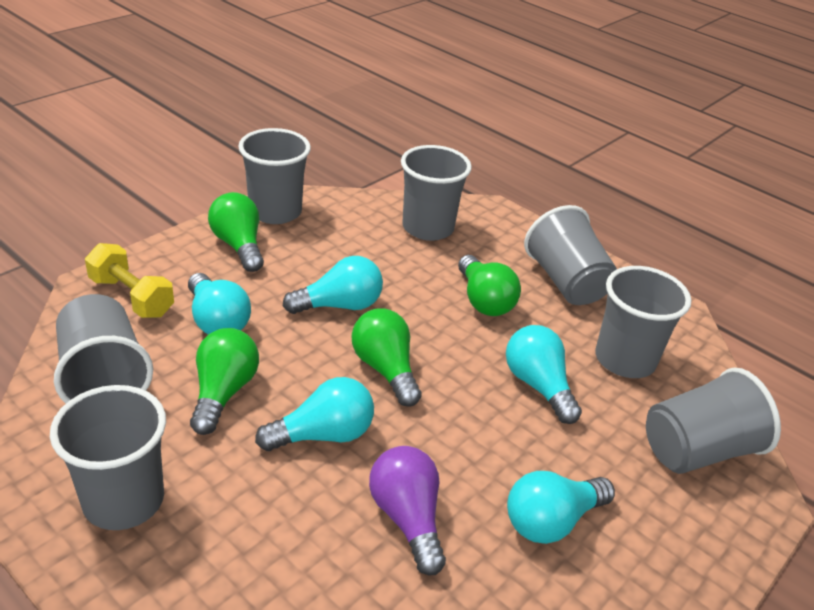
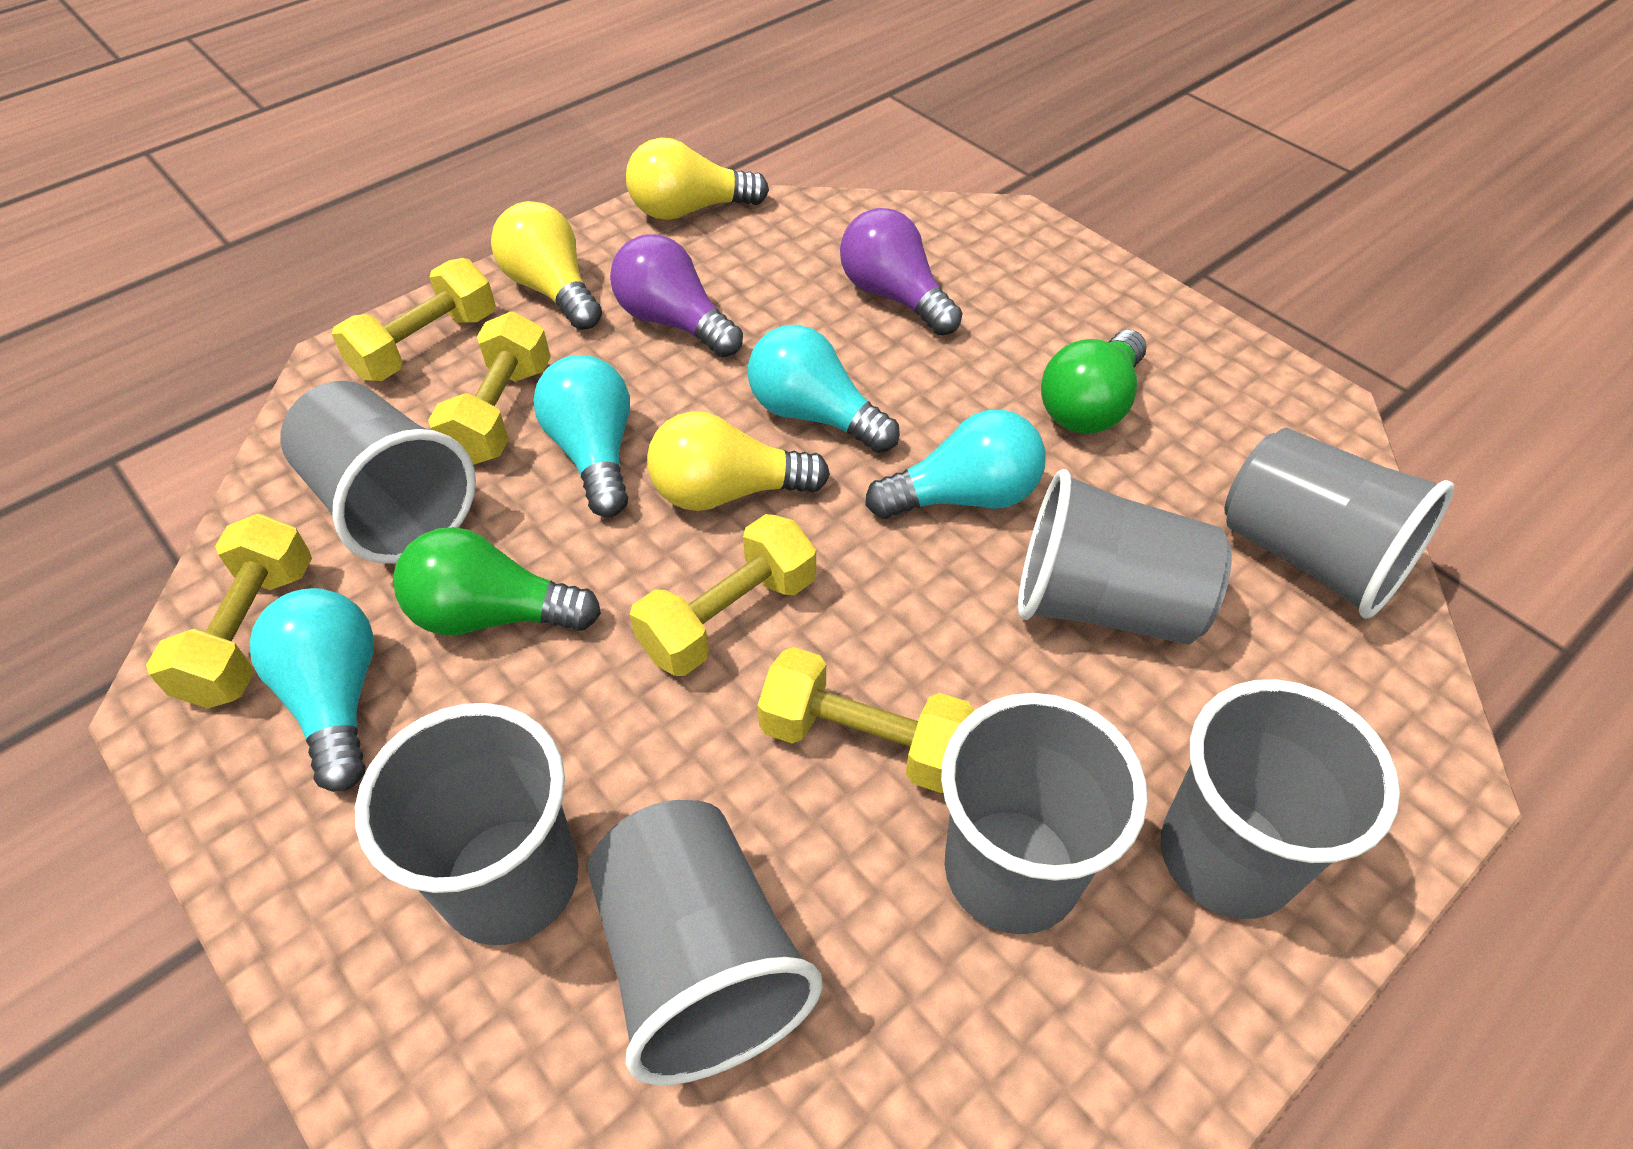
green light bulb: [190,328,259,435] [208,192,264,272] [352,309,422,407] [458,255,521,316] = 4 -> [393,527,601,635] [1041,330,1147,434] = 2
purple light bulb: [369,446,446,575] = 1 -> [610,234,743,357] [840,208,963,335] = 2
turquoise light bulb: [188,273,251,334] [255,377,374,451] [283,256,383,314] [506,325,582,424] [507,471,615,544] = 5 -> [249,588,374,792] [533,355,630,517] [748,325,900,453] [865,410,1046,519] = 4
yellow dumbbell: [85,243,174,318] = 1 -> [146,513,312,708] [332,258,495,381] [428,312,551,465] [630,514,816,676] [758,647,974,793] = 5
yellow light bulb: none = 0 -> [491,201,602,330] [626,138,769,220] [647,411,830,511] = 3

